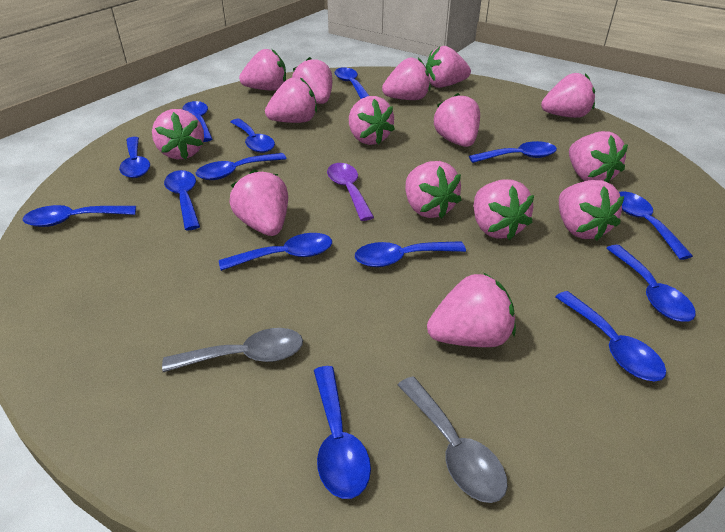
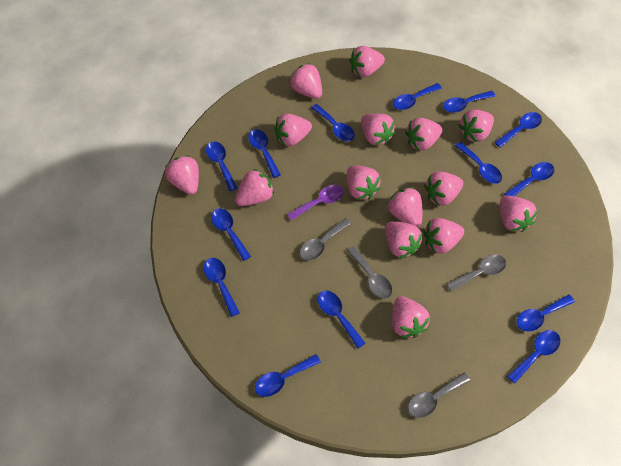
grey spoon: [162,328,303,372] [398,377,508,503] = 2 -> [300,218,351,261] [347,246,392,299] [408,372,470,418] [446,255,506,292] = 4

